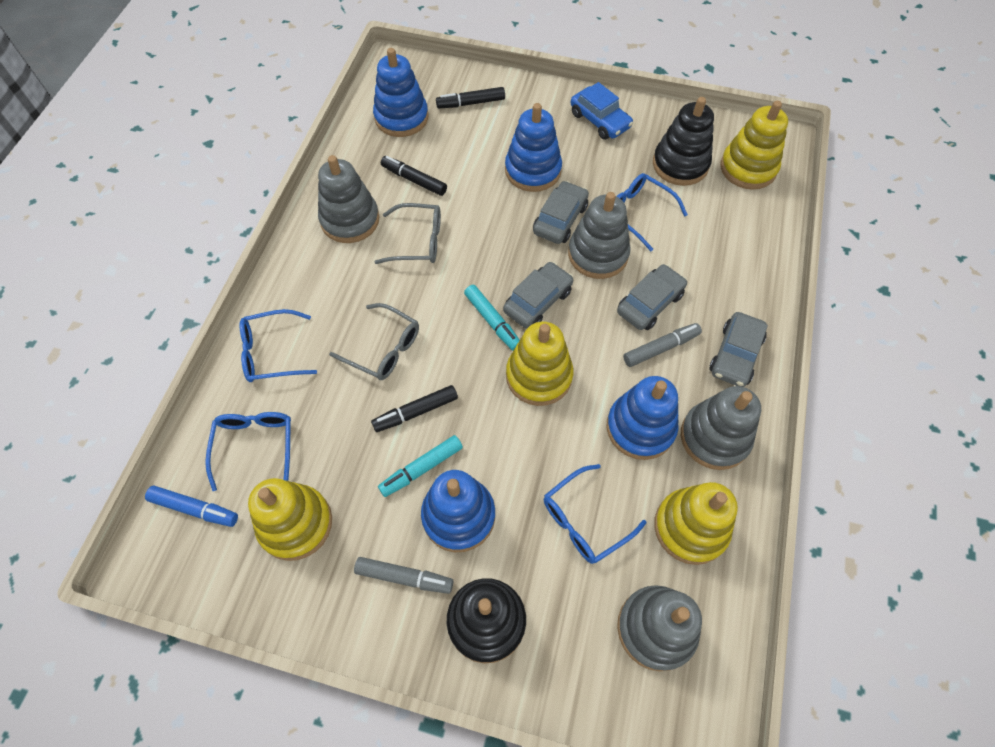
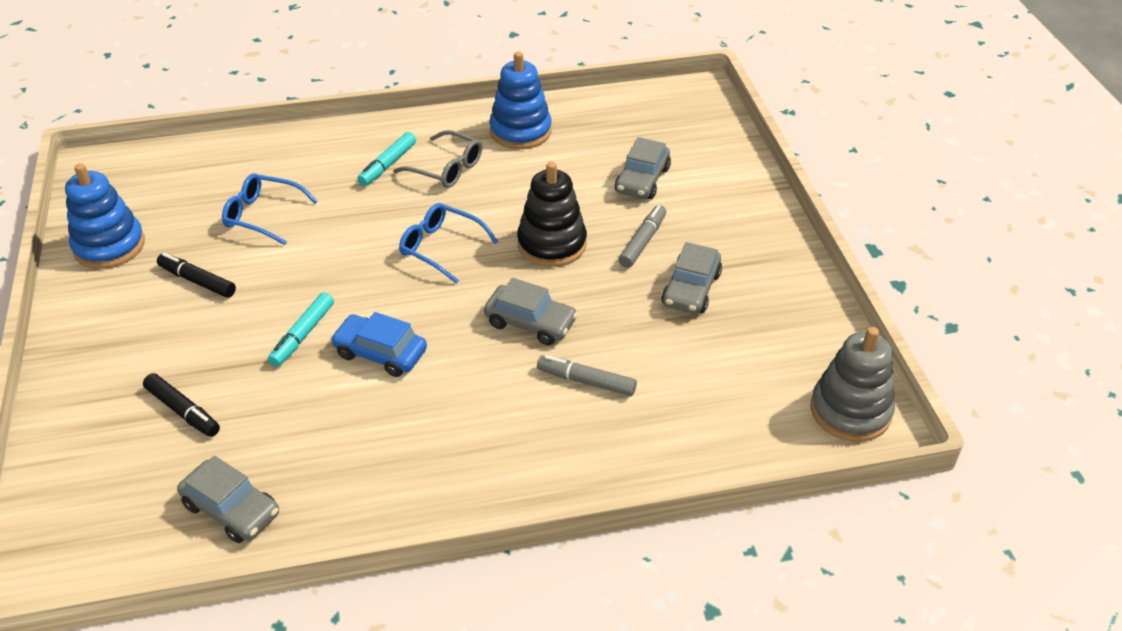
black marker: [371,385,458,432] [381,156,447,196] [436,87,505,108] = 3 -> [143,373,220,437] [157,253,236,298] = 2
black stacking toy: [447,578,526,664] [653,97,714,186] = 2 -> [517,162,587,267] = 1
blue glasses: [205,412,291,491] [240,309,317,382] [544,464,646,564] [616,173,688,251] = 4 -> [222,173,318,245] [399,203,498,284] = 2
blue marker: [145,486,238,527] = 1 -> none = 0
blue stacking toy: [373,48,428,137] [421,470,495,552] [505,103,562,192] [607,376,679,460] = 4 -> [65,163,145,269] [489,52,552,149] = 2
grey glasses: [329,303,419,380] [375,203,441,264] = 2 -> [393,130,482,188] = 1
grey stacking toy: [318,155,380,243] [568,192,631,279] [617,585,702,671] [681,386,761,470] = 4 -> [810,327,895,442] = 1
yellow stacking toy: [248,478,332,561] [506,321,574,406] [654,482,738,565] [720,101,788,190] = 4 -> none = 0

